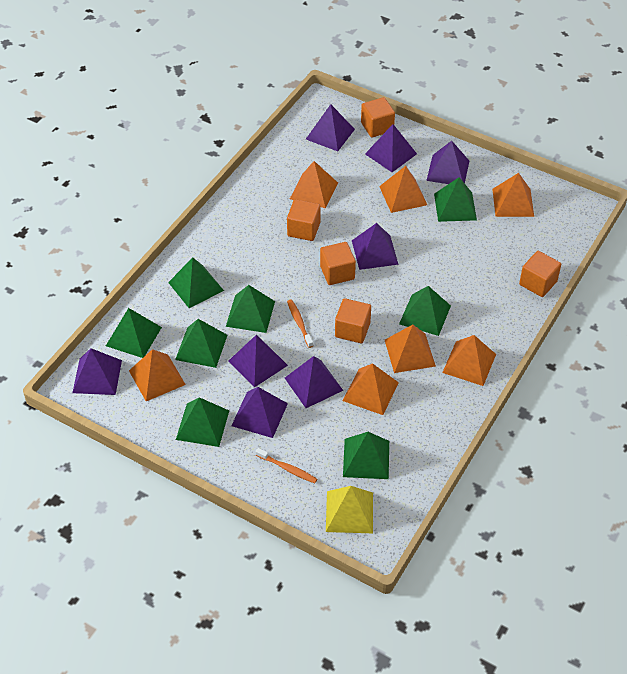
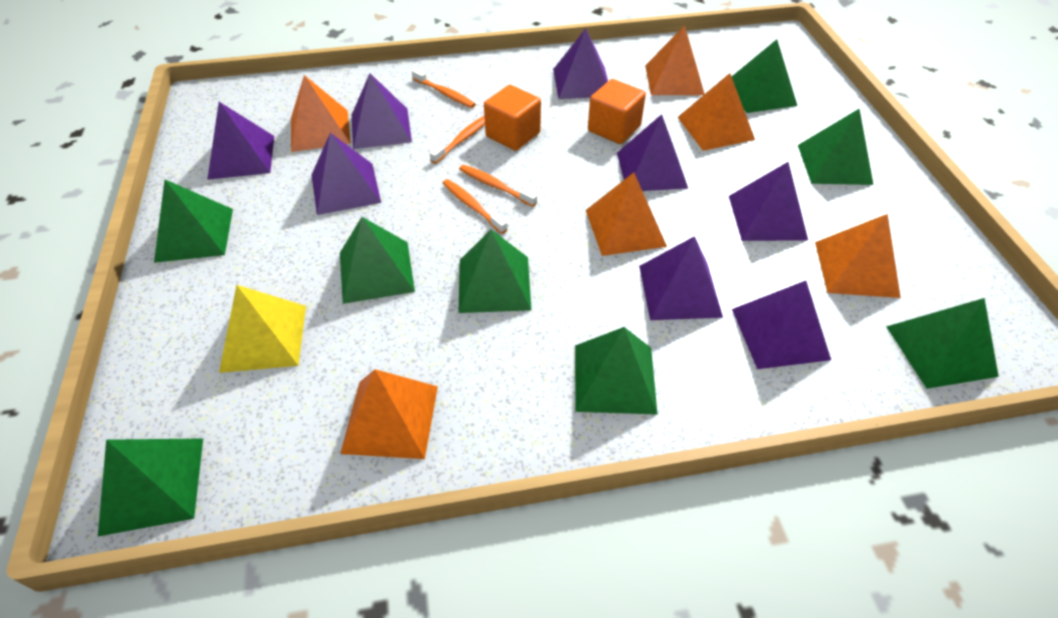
orange cube: [287,199,320,241] [320,242,356,285] [335,298,371,343] [361,97,395,138] [519,251,561,297] = 5 -> [484,85,541,151] [588,79,646,144] = 2
orange pyramid: [129,349,186,401] [290,161,338,208] [343,363,399,415] [379,166,427,213] [385,325,436,373] [442,335,496,386] [492,173,534,217] = 7 -> [291,75,351,152] [340,369,438,459] [586,172,667,256] [645,26,704,95] [678,73,755,151] [815,214,901,298] = 6
orange toothbrush: [255,448,317,483] [287,300,313,348] = 2 -> [412,69,476,108] [430,116,485,164] [443,179,508,234] [459,165,537,207] = 4

